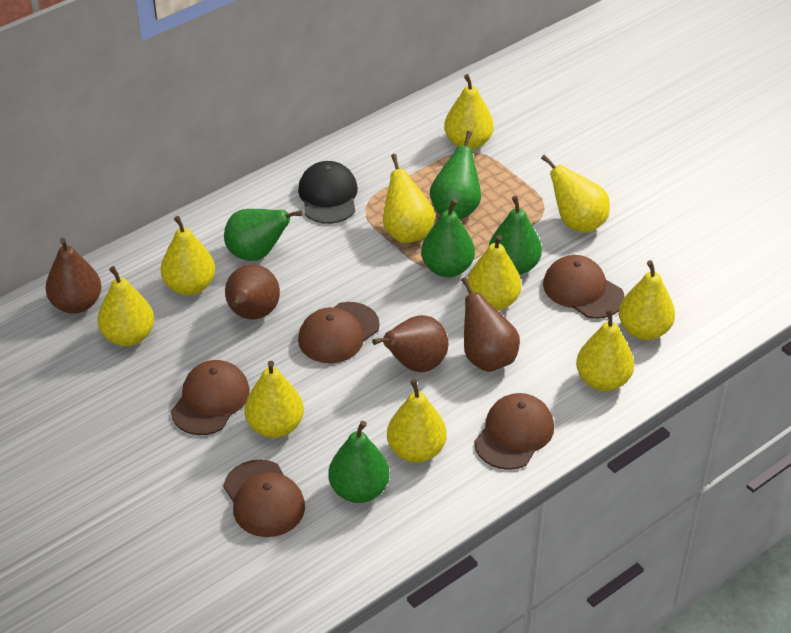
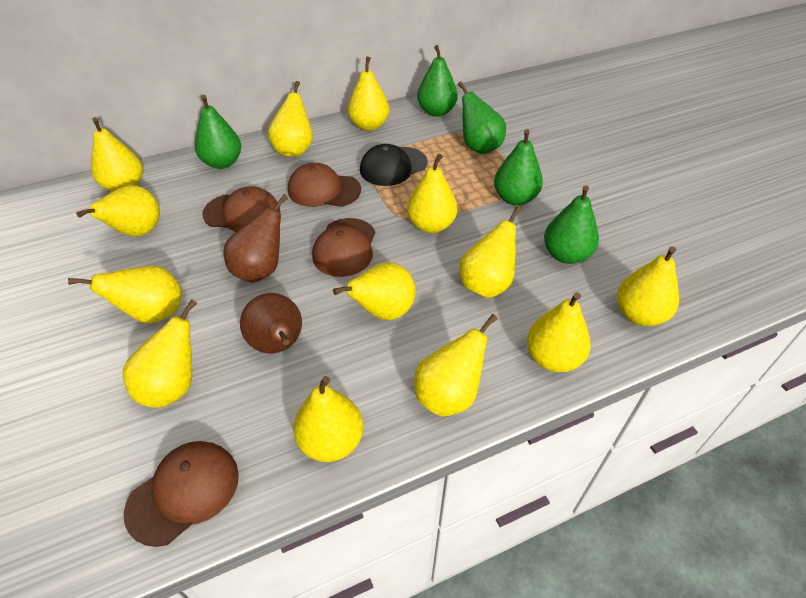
brown cap: [171,360,250,435] [224,459,305,537] [298,302,380,363] [474,393,554,470] [543,255,624,319] = 5 -> [124,441,239,547] [202,187,280,232] [288,163,361,207] [312,218,375,277] = 4
brown pear: [45,238,101,314] [225,264,280,320] [372,315,448,372] [461,277,520,372] = 4 -> [223,194,288,283] [240,293,302,353] = 2
yellow pear: [98,266,154,346] [161,216,215,295] [245,361,304,438] [383,154,435,243] [387,379,447,463] [444,74,494,150] [467,235,521,310] [541,155,610,233] [576,309,634,391] [619,260,675,340] = 10 -> [68,266,182,323] [76,185,160,236] [91,117,143,192] [123,299,197,408] [268,81,313,157] [293,376,363,462] [333,262,416,320] [348,56,389,131] [407,154,457,233] [414,314,497,416] [459,206,521,298] [527,292,591,372] [617,246,679,326] = 13

